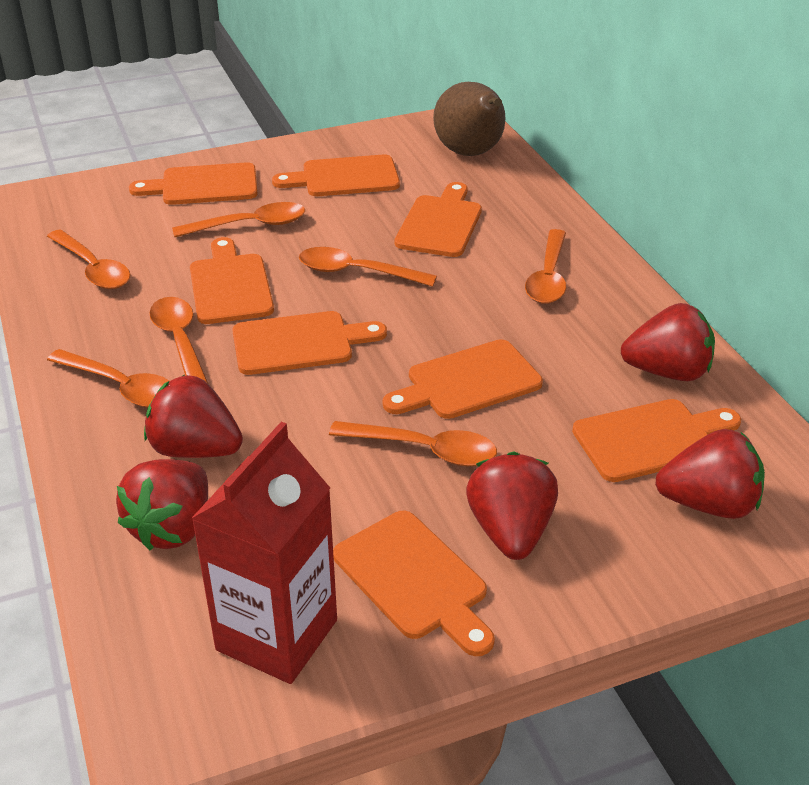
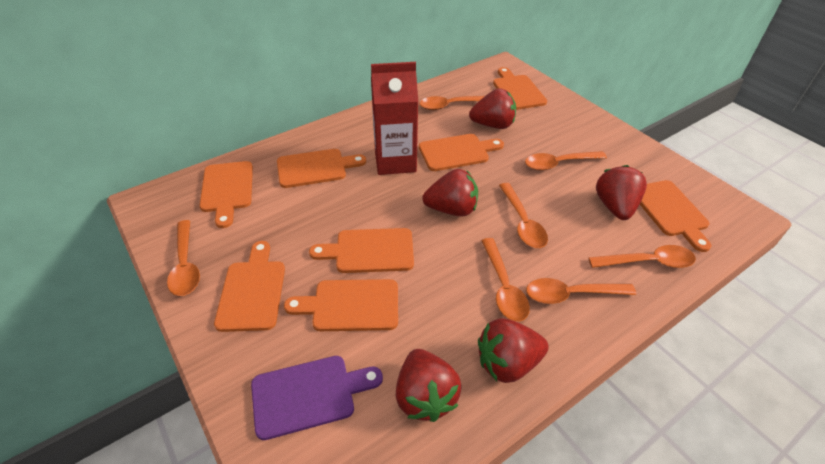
brown pear: [433,82,506,156] = 1 -> none = 0
purple cutting board: none = 0 -> [251,356,383,440] = 1

